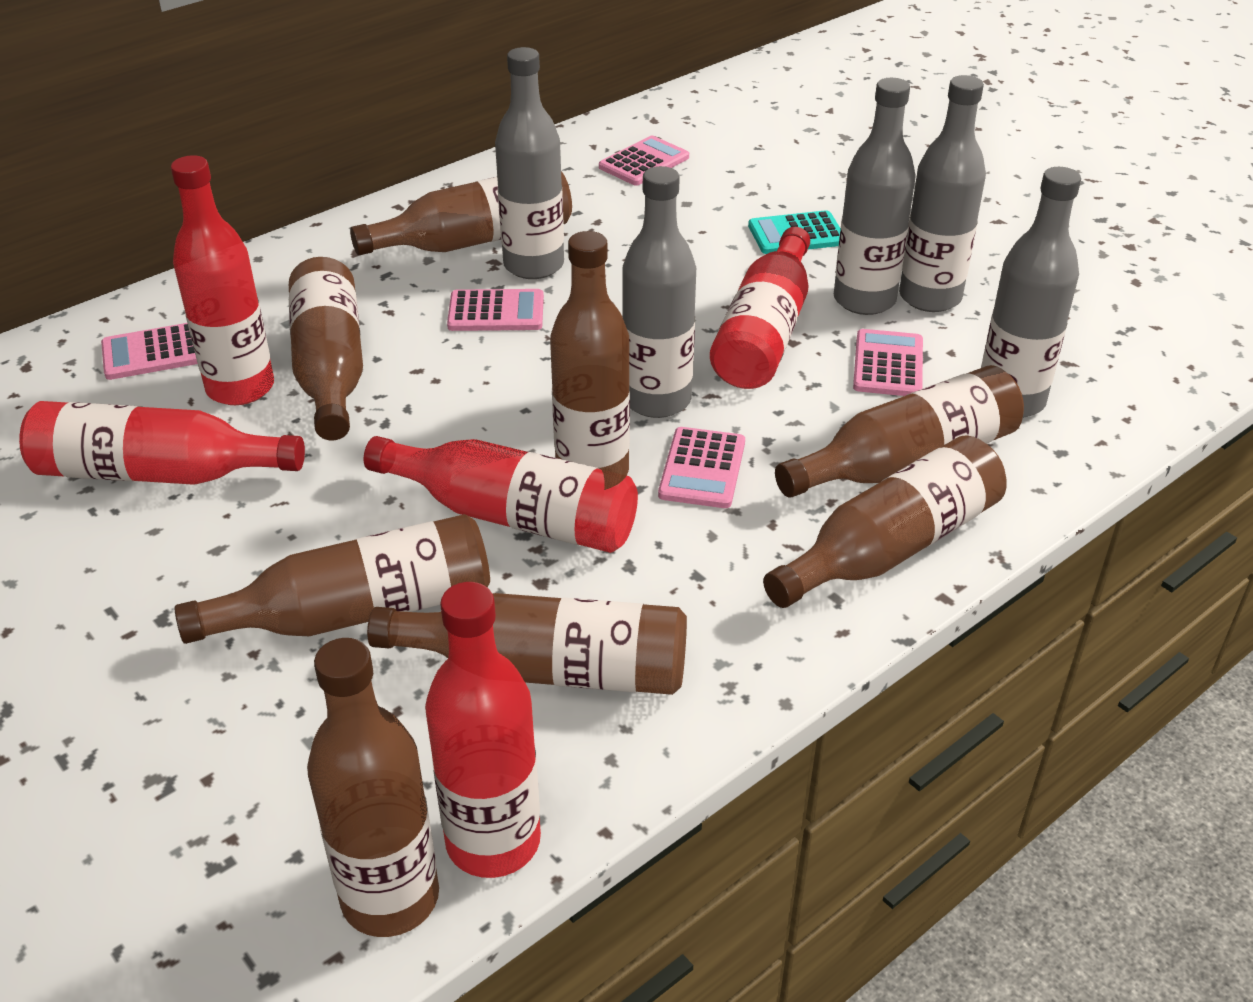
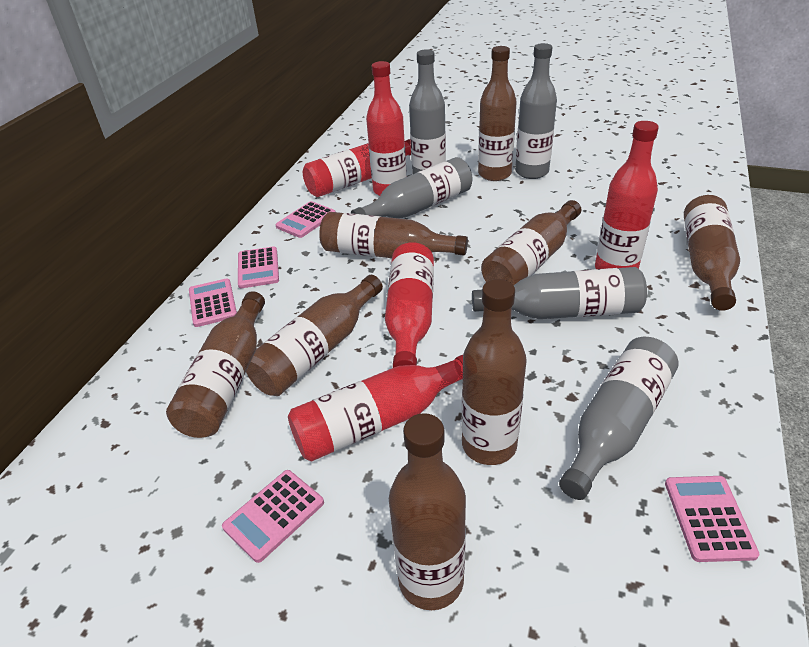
turquoise calculator: [748,210,841,254] = 1 -> none = 0

